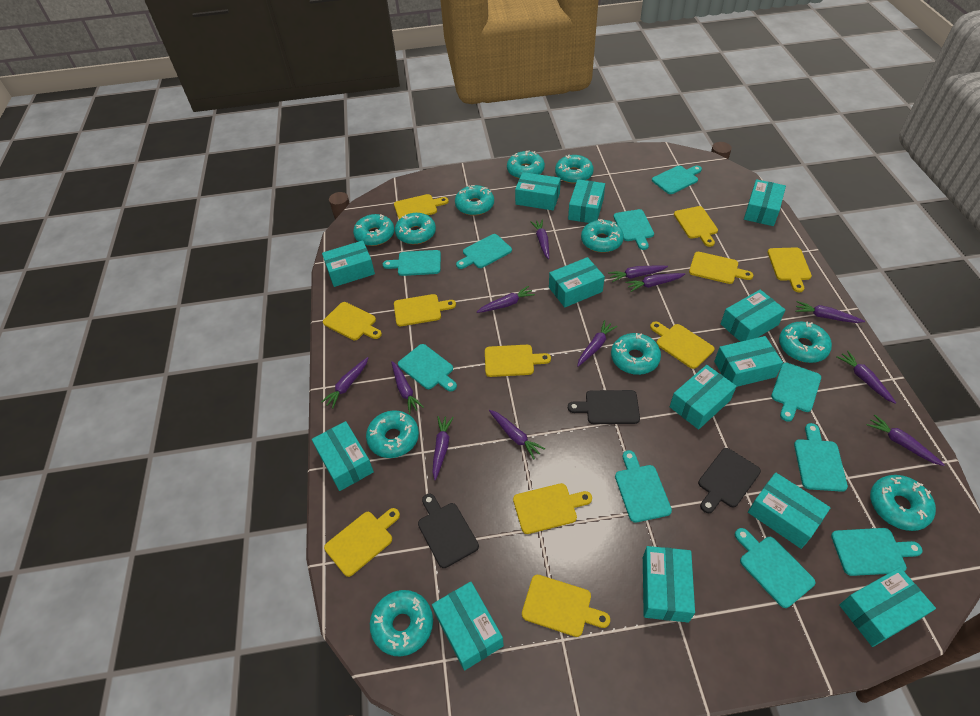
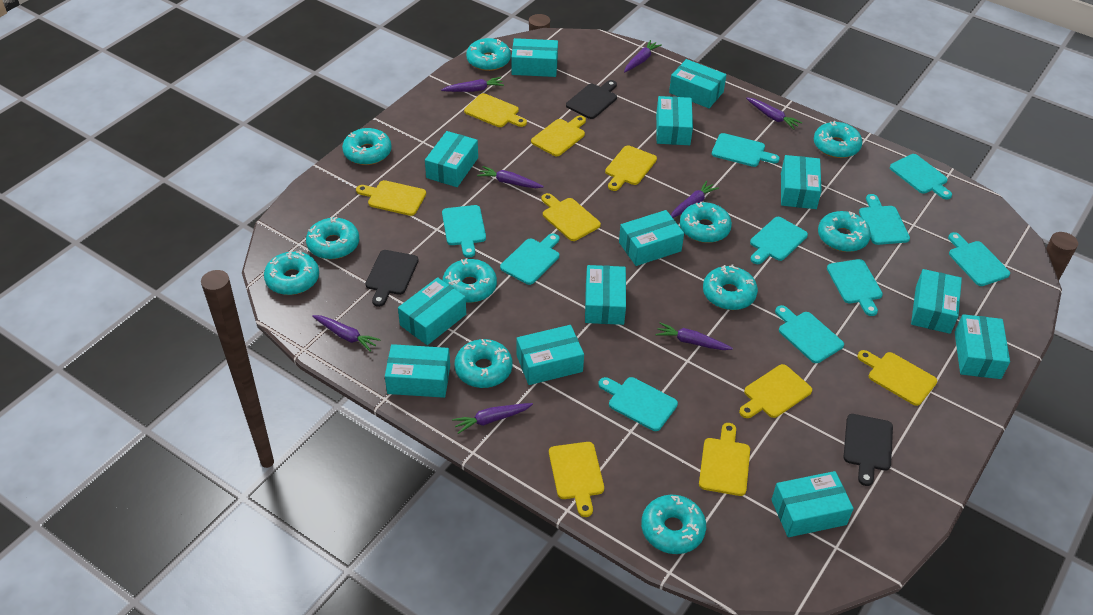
purple carrot: [321,357,368,409] [391,361,424,414] [432,416,454,480] [477,286,535,313] [489,410,545,459] [530,219,549,259] [577,320,617,367] [608,265,668,282] [625,273,685,292] [795,301,865,323] [836,351,896,404] [867,415,945,466] = 12 -> [312,315,381,352] [441,77,504,92] [452,403,533,434] [477,166,544,188] [624,40,662,72] [655,322,733,350] [671,181,719,218] [746,97,802,129] = 8
yellow cutting board: [323,302,382,340] [324,508,400,577] [394,194,449,219] [394,294,456,326] [485,345,551,377] [513,483,592,534] [522,575,610,637] [650,321,714,369] [674,206,718,247] [689,252,753,284] [768,247,812,292] = 11 -> [356,180,426,216] [464,93,527,127] [531,116,586,156] [541,193,601,241] [549,442,604,517] [605,145,657,191] [699,423,750,496] [739,364,812,418] [857,350,937,406] = 9

